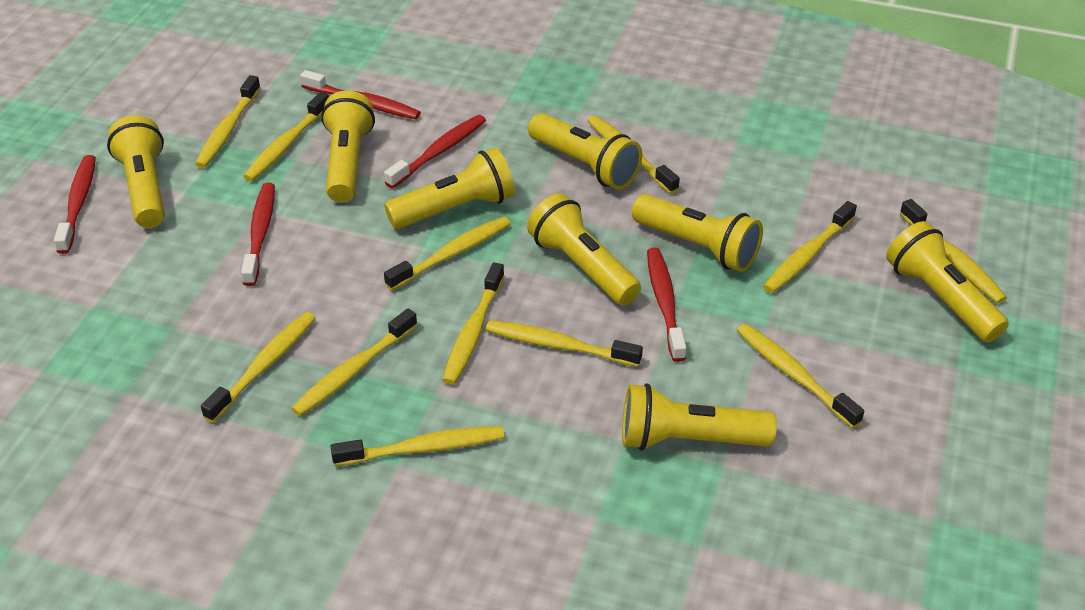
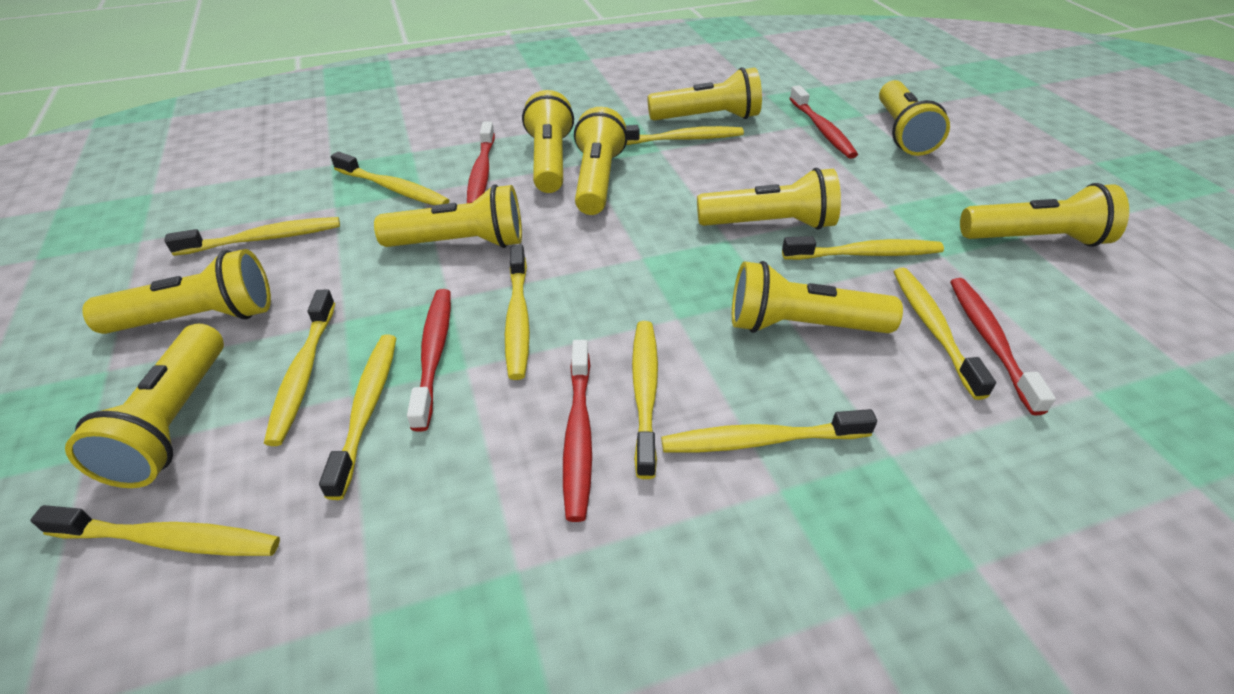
yellow flashlight: [107,115,165,228] [321,90,375,202] [384,148,515,229] [527,193,641,306] [528,113,642,190] [622,384,777,451] [632,194,763,272] [886,221,1009,343] = 8 -> [65,324,224,488] [82,249,271,334] [374,184,522,248] [522,90,574,193] [574,107,628,215] [647,67,762,121] [697,168,841,230] [732,261,903,333] [879,80,950,156] [960,183,1129,247] = 10
yellow toothbrush: [195,75,261,168] [201,312,316,423] [243,92,329,181] [291,308,417,416] [330,426,504,466] [384,217,511,290] [442,262,505,385] [486,320,643,367] [587,116,680,194] [737,324,864,428] [763,201,857,293] [900,199,1007,303] = 12 -> [30,505,280,556] [164,217,340,256] [264,290,335,446] [319,335,396,500] [331,152,450,205] [505,245,530,380] [626,125,744,145] [632,321,658,479] [661,409,877,453] [782,236,944,260] [893,268,996,400] = 11

